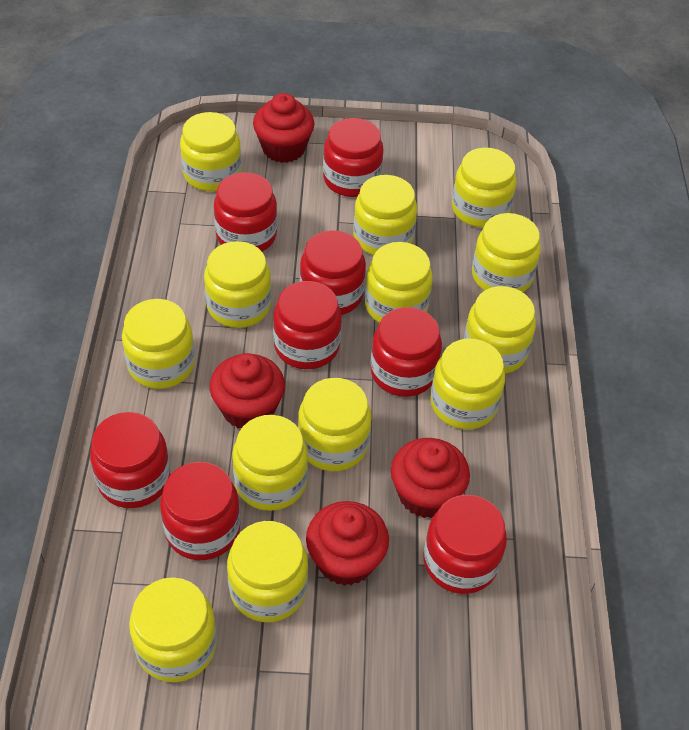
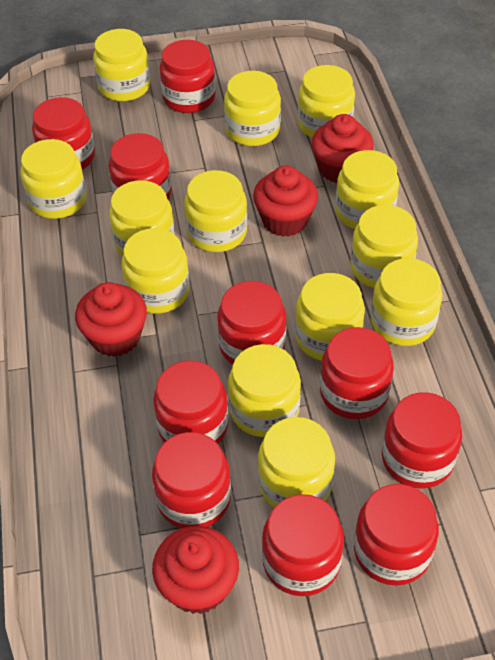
red jar: [90,412,171,508] [160,462,240,560] [214,172,277,251] [273,281,342,369] [300,230,366,315] [323,118,384,197] [370,307,442,397] [423,495,507,594] = 8 -> [32,97,95,170] [109,133,171,199] [152,432,231,528] [153,361,228,444] [159,40,216,113] [217,281,287,365] [262,494,344,596] [320,327,394,419] [354,484,439,585] [382,392,462,489] = 10

